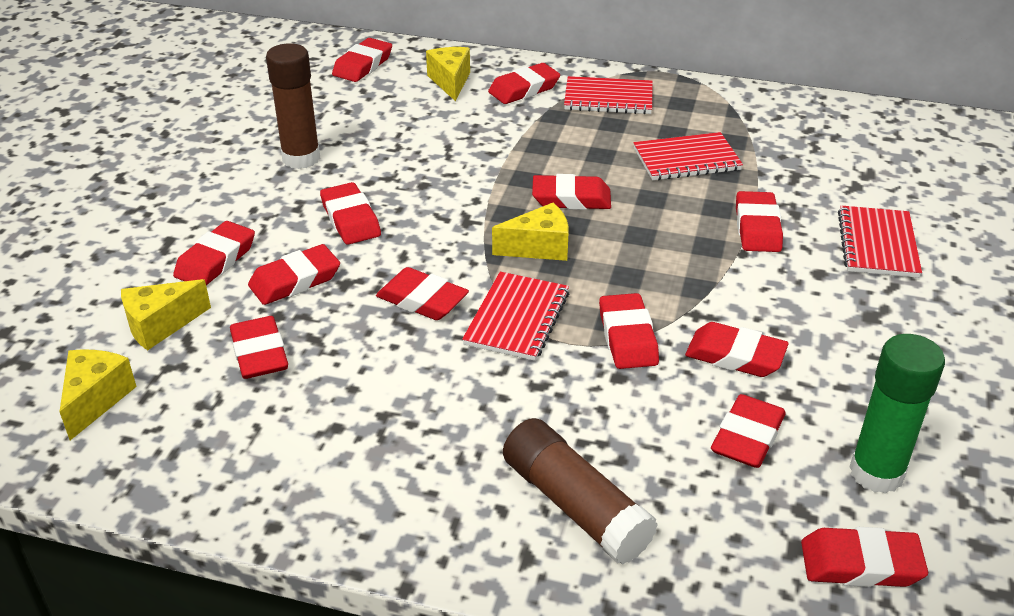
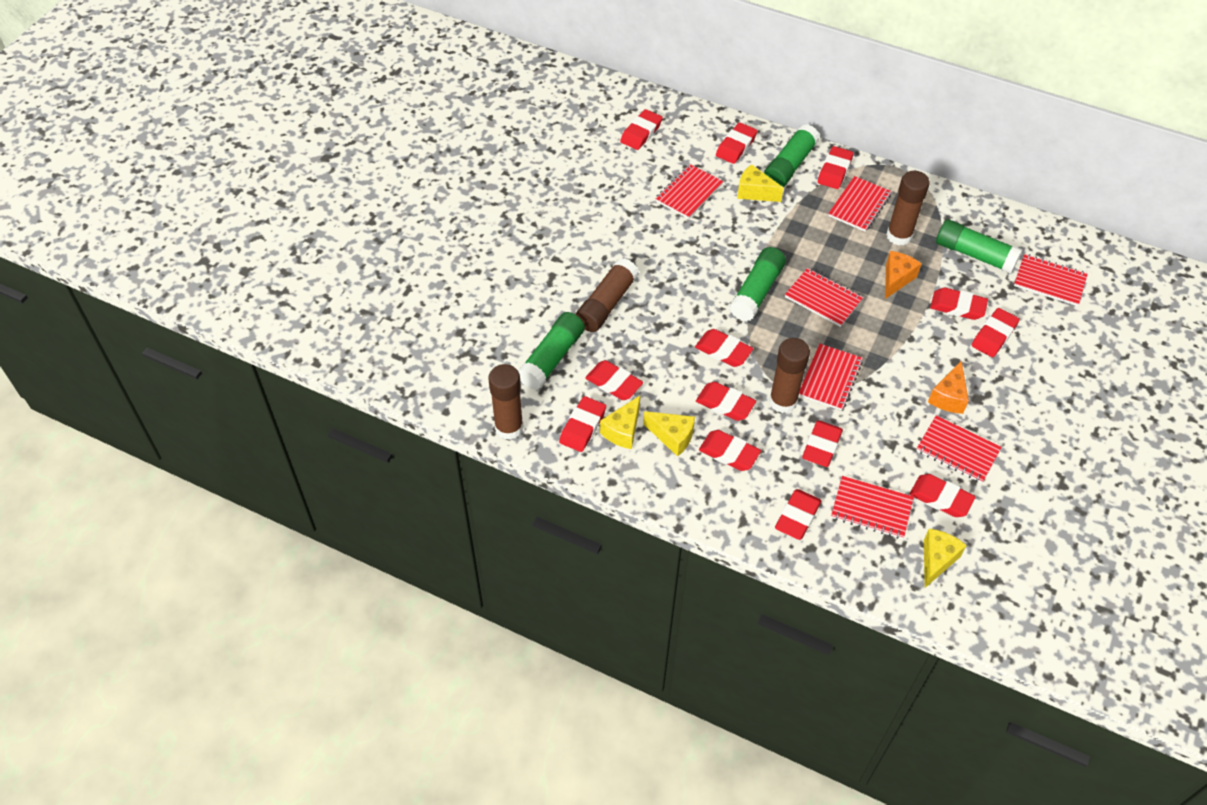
brown glue stick: [266,43,320,169] [503,418,658,565] = 2 -> [488,364,524,440] [575,258,639,332] [769,338,810,413] [886,171,930,246] = 4
green glue stick: [849,334,945,494] = 1 -> [518,312,585,390] [729,247,786,322] [764,124,820,187] [936,219,1022,274] = 4
orange cheese: none = 0 -> [885,251,922,299] [928,360,969,414] = 2
red notebook: [462,272,569,361] [564,76,653,114] [633,132,743,180] [838,206,922,278] = 4 -> [655,164,723,219] [785,268,863,327] [799,344,863,411] [828,176,892,232] [831,476,914,539] [916,416,1002,483] [1014,254,1088,306] = 7

